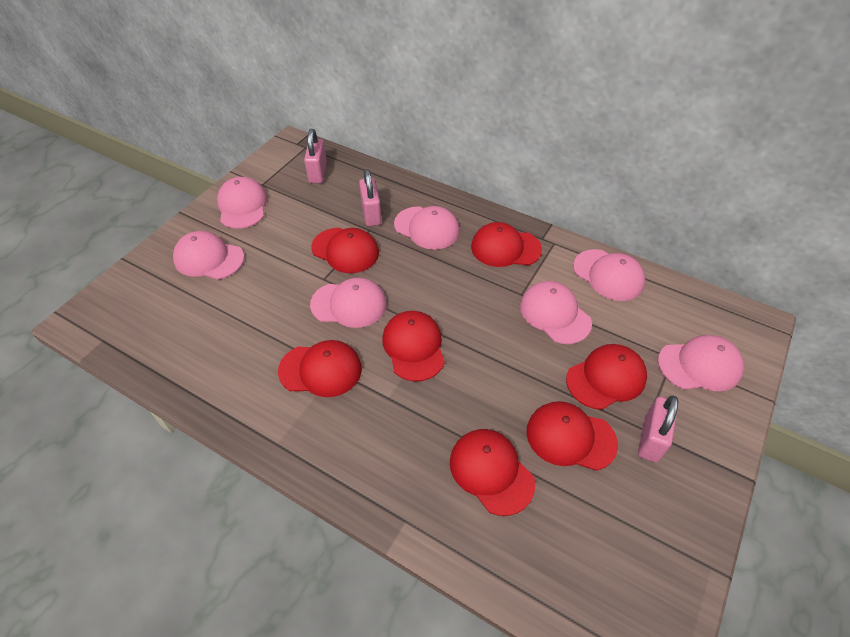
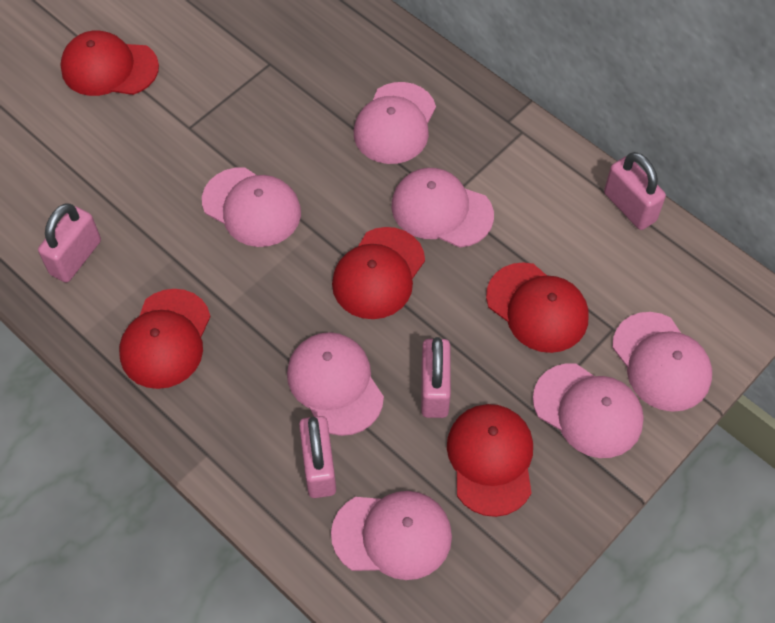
pink padlock: [304,129,327,183] [359,169,381,226] [638,395,678,463] = 3 -> [38,203,101,283] [299,416,336,498] [421,337,451,418] [604,152,666,230] = 4
red cap: [278,340,362,397] [311,228,379,273] [382,311,445,381] [450,429,535,516] [471,222,542,267] [526,401,618,471] [566,344,647,410] = 7 -> [60,31,159,96] [119,289,211,389] [332,227,425,319] [447,404,533,517] [486,262,589,353] = 5

